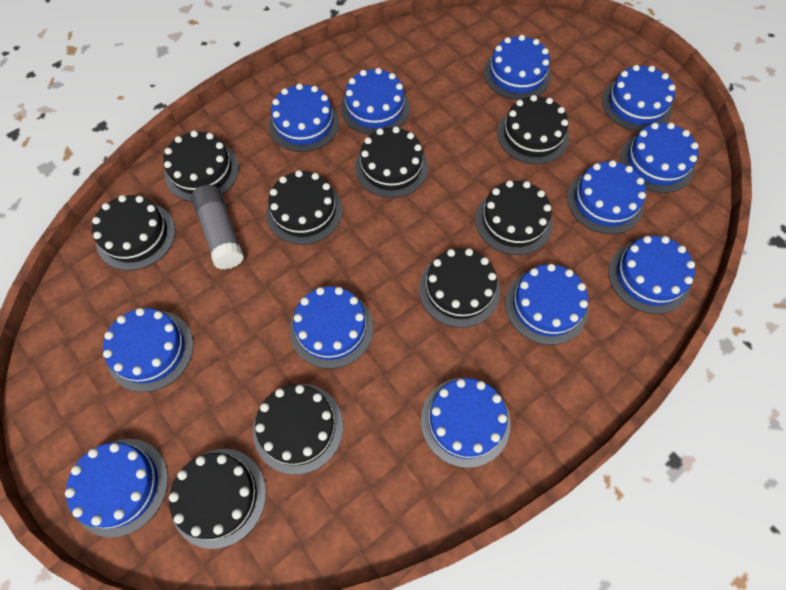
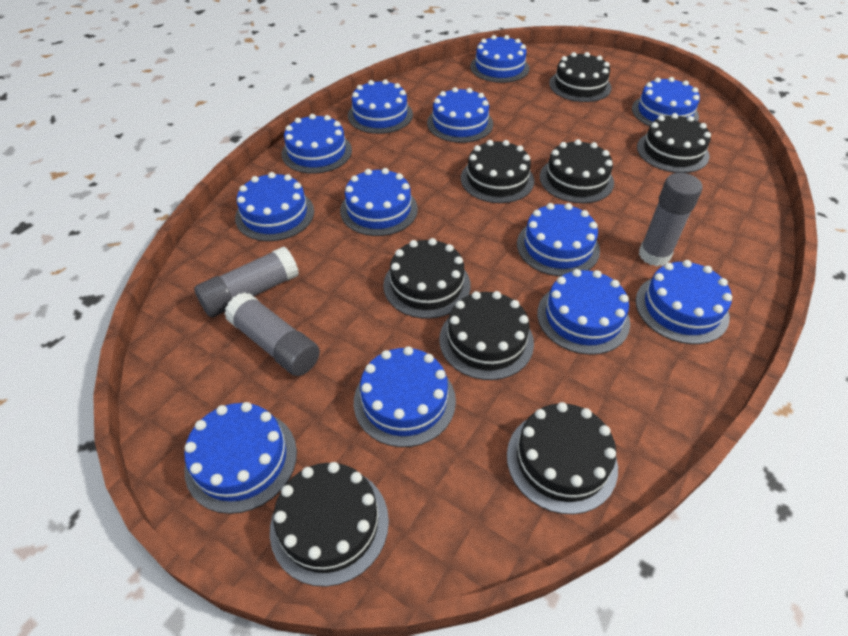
black cake: [92,195,175,271] [163,130,239,202] [169,449,266,549] [253,384,343,475] [266,170,342,245] [355,126,428,198] [419,248,500,328] [476,180,553,255] [497,95,569,164] = 9 -> [270,462,389,587] [383,238,471,319] [439,291,534,380] [461,140,534,203] [507,402,618,514] [540,139,614,203] [549,52,611,102] [637,113,711,173] = 8
grey glue stick: [191,185,244,270] = 1 -> [194,246,299,317] [224,292,320,376] [639,173,703,266] = 3

